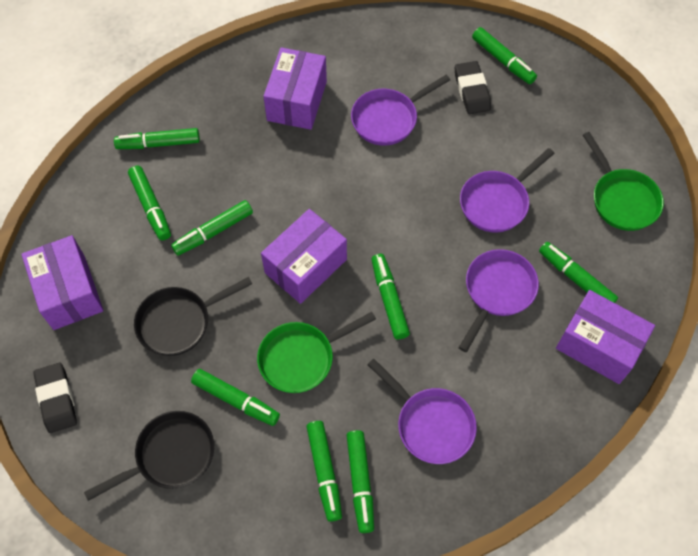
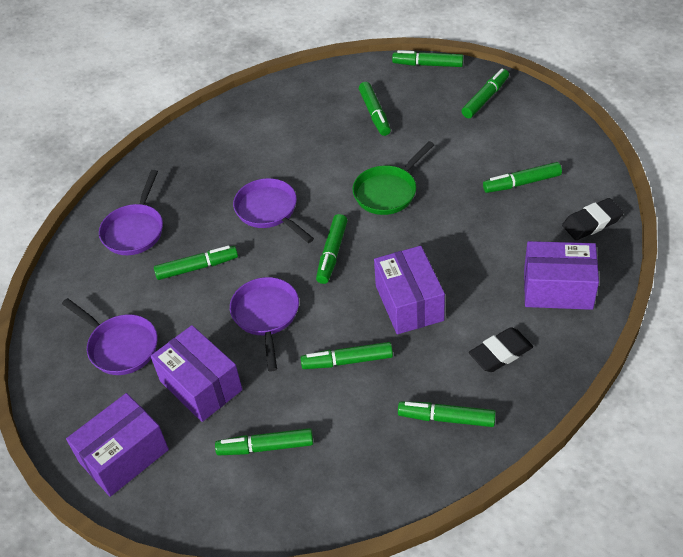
black pan: [84,411,214,501] [134,277,252,356] = 2 -> none = 0
green pan: [257,312,376,393] [583,132,664,231] = 2 -> [353,141,434,215] = 1

